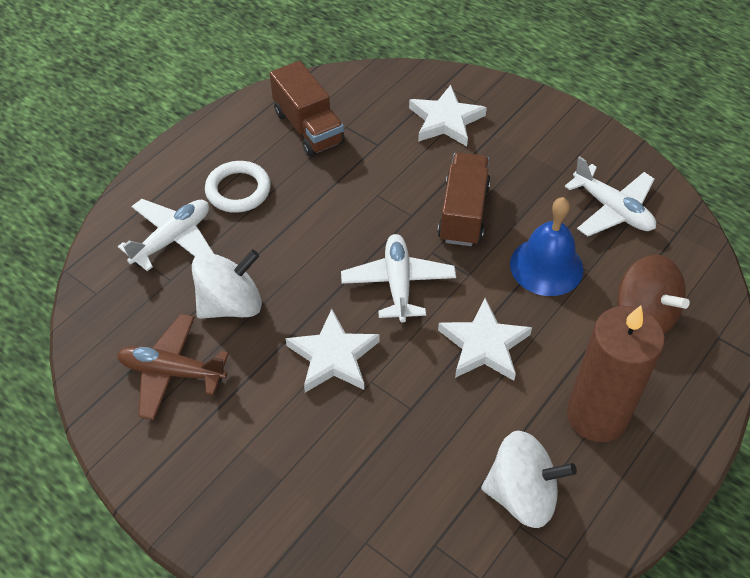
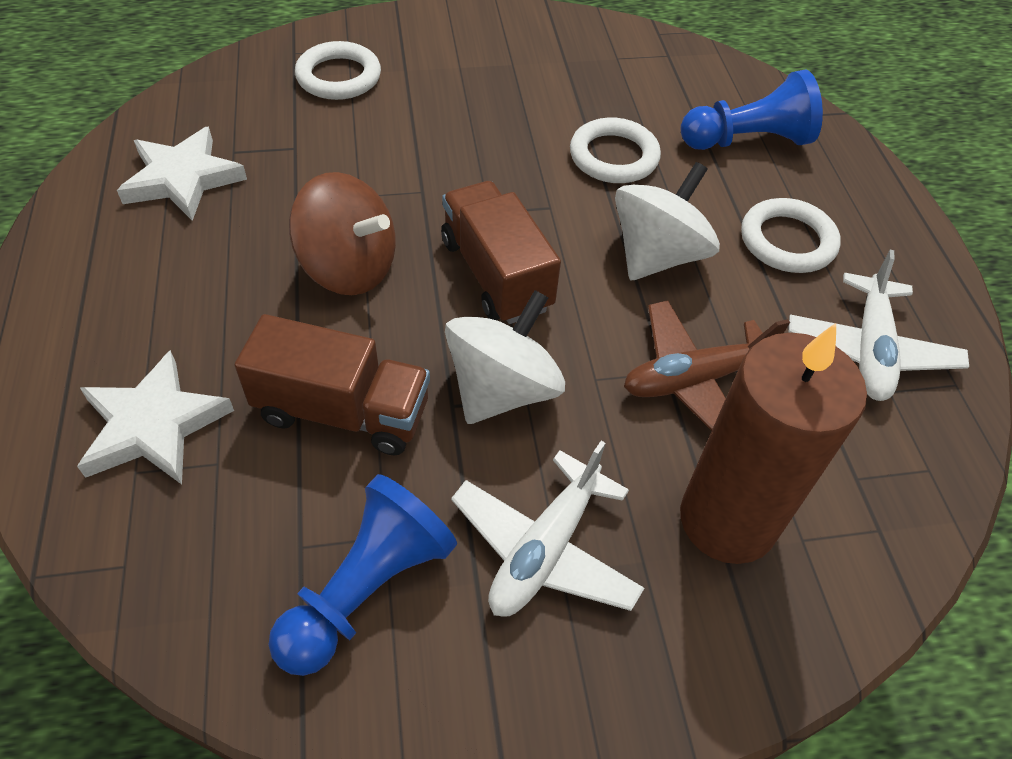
blue bell: [510,197,584,296] = 1 -> none = 0
blue pawn: none = 0 -> [269,474,457,676] [681,69,823,150] = 2
white plane: [118,199,214,271] [341,234,456,322] [565,156,656,236] = 3 -> [451,441,644,617] [789,250,969,401] = 2
white ring: [205,161,271,213] = 1 -> [295,41,381,100] [570,117,661,183] [741,198,841,273] = 3
white star: [286,309,380,392] [409,85,487,146] [438,298,532,381] = 3 -> [77,350,234,484] [117,127,247,221] = 2

